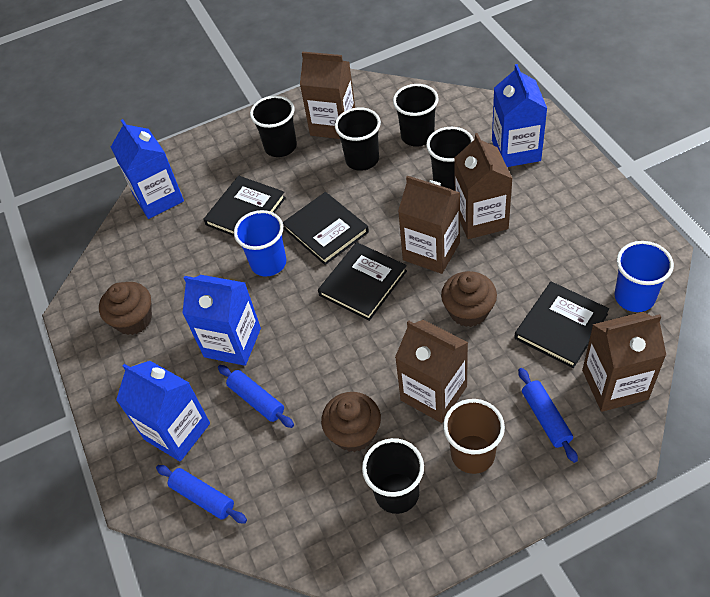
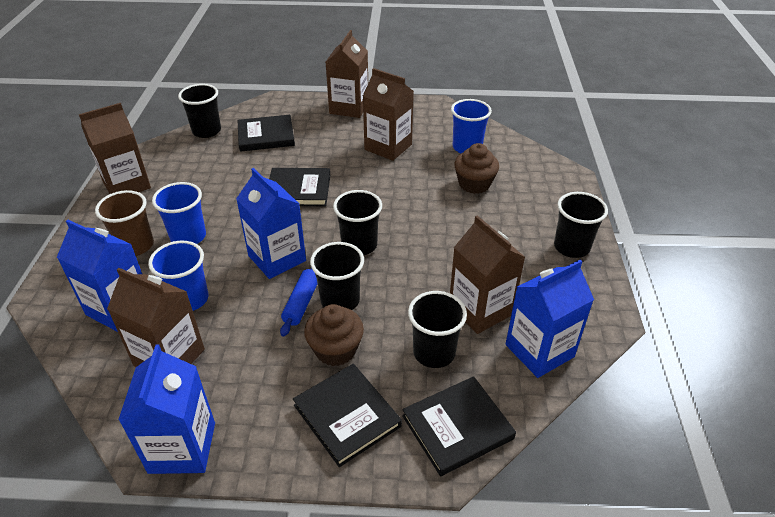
blue cup: [234,210,286,277] [615,241,674,312] = 2 -> [148,241,208,311] [152,182,206,244] [451,99,492,153] = 3
blue rolling pin: [156,465,247,523] [218,365,294,428] [518,368,578,463] = 3 -> [280,268,318,337] = 1
brown cupcake: [99,282,152,335] [321,392,381,452] [441,271,497,327] = 3 -> [304,304,364,366] [454,143,499,194] = 2

